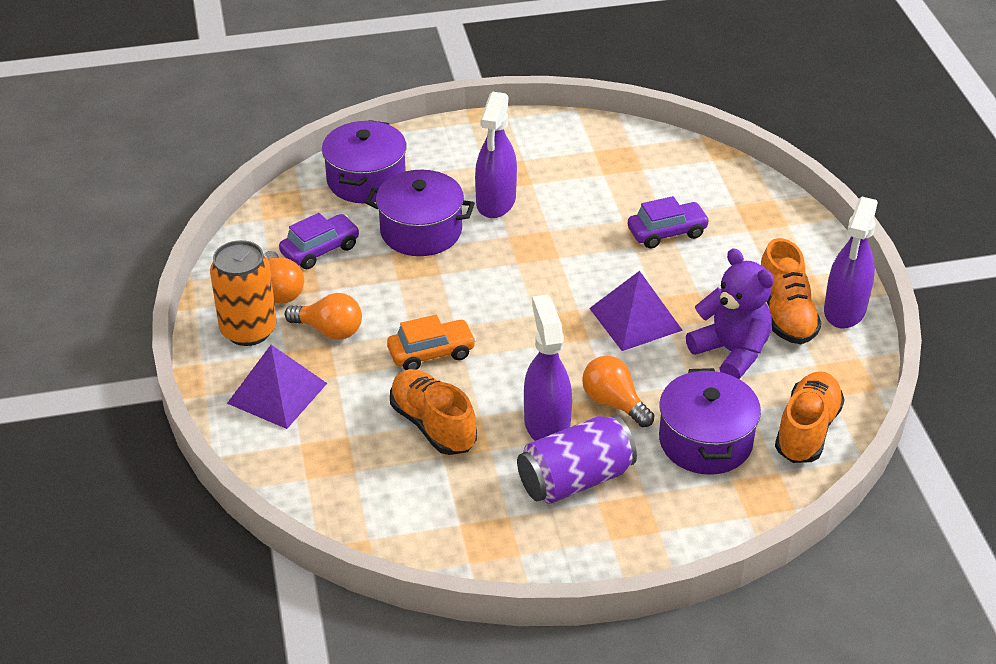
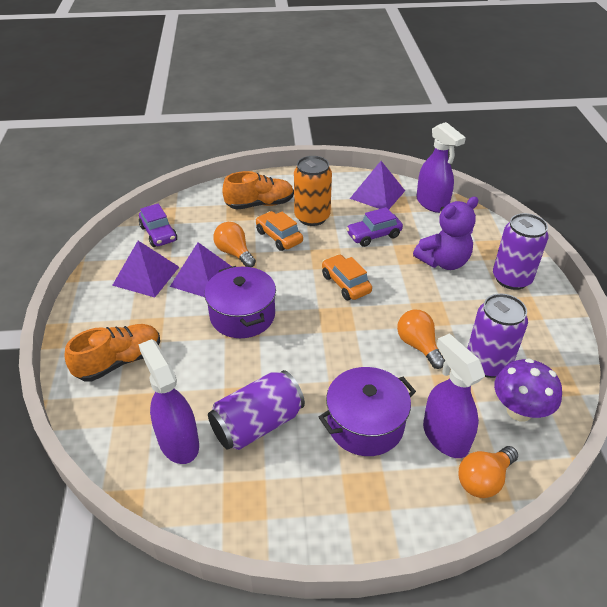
orange car: [387,315,476,370] = 1 -> [256,211,303,251] [322,254,372,300] = 2
orange shoe: [390,369,477,455] [761,238,821,344] [775,371,845,463] = 3 -> [65,324,160,381] [222,171,294,210] = 2
purple can: [517,415,637,504] = 1 -> [208,370,305,450] [467,294,528,378] [493,213,548,290] = 3
purple mushroom: none = 0 -> [494,358,562,422] = 1
purple pot: [322,120,407,203] [365,170,475,256] [659,368,761,475] = 3 -> [204,266,276,338] [319,367,416,456] = 2
purple pyramid: [227,345,327,429] [589,271,683,351] = 2 -> [112,241,179,297] [170,242,232,297] [350,161,405,209] = 3

